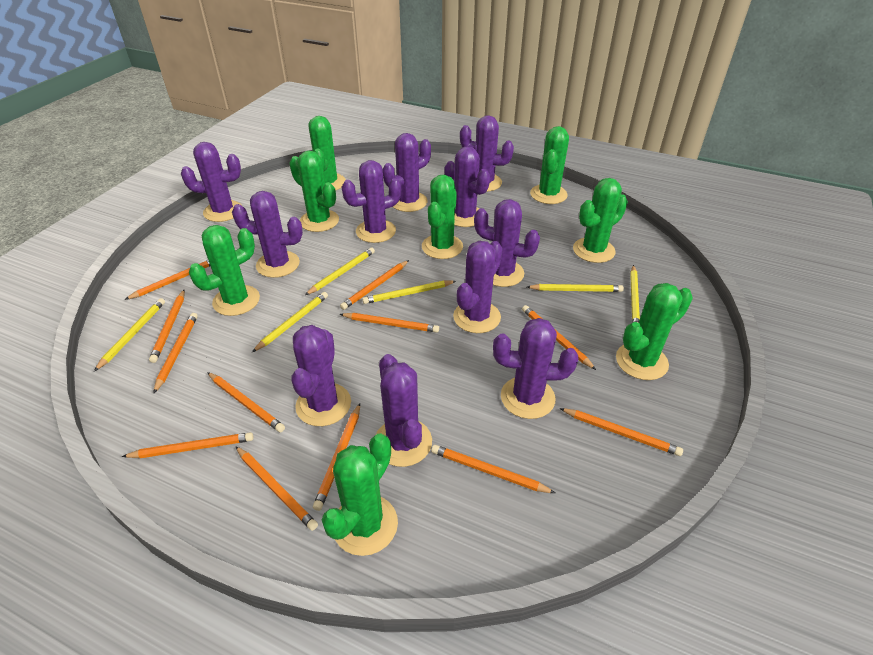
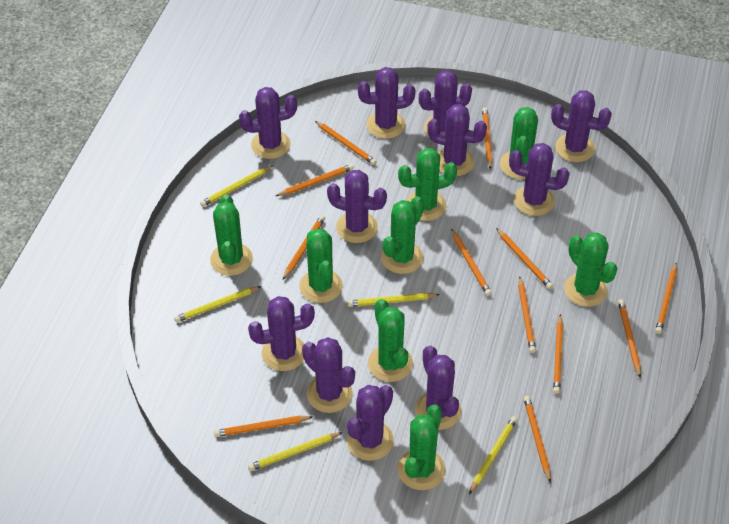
yellow pencil: [94,298,165,371] [252,292,328,352] [305,247,375,295] [362,281,456,304] [527,284,624,292] [630,265,640,323] = 6 -> [174,286,261,323] [200,166,272,207] [248,432,343,471] [347,293,440,307] [469,416,518,494] = 5

